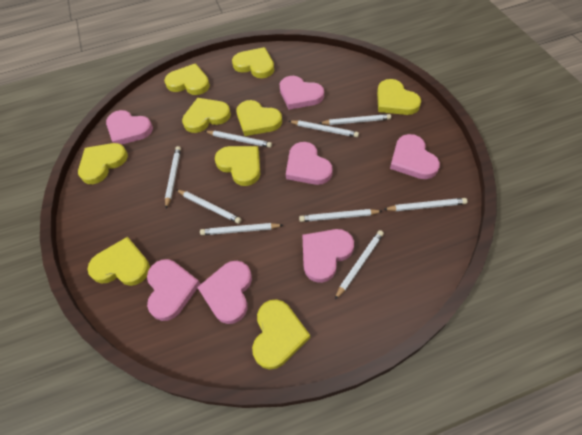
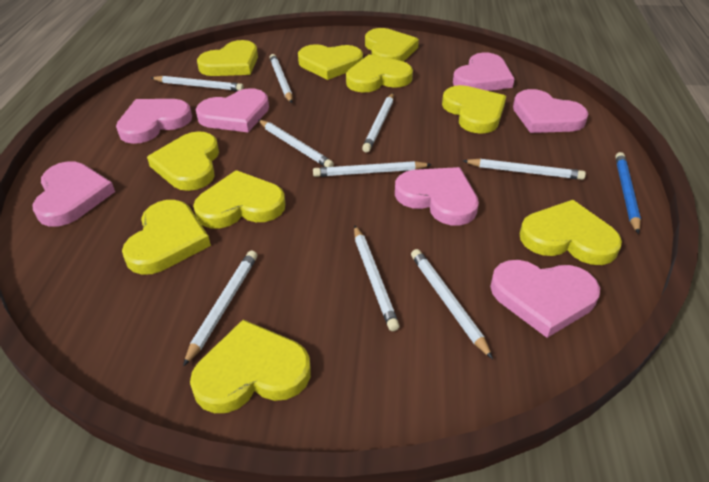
blue pencil: none = 0 -> [615,152,641,234] = 1
yellow heart: [78,143,128,184] [87,237,150,286] [164,64,210,95] [182,98,231,133] [215,146,260,186] [232,47,274,78] [236,100,282,136] [252,299,310,370] [377,79,421,115] = 9 -> [122,200,211,275] [147,131,219,191] [190,319,311,413] [193,170,285,228] [197,40,258,76] [298,44,363,80] [346,54,413,93] [365,28,419,62] [442,85,506,134] [519,200,622,265] = 10

